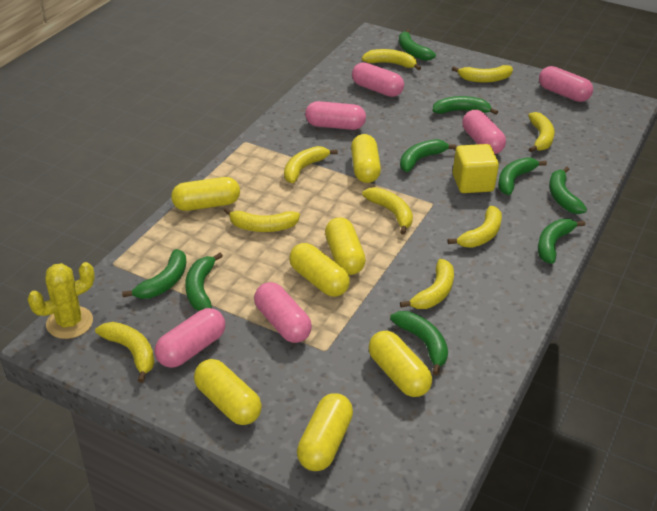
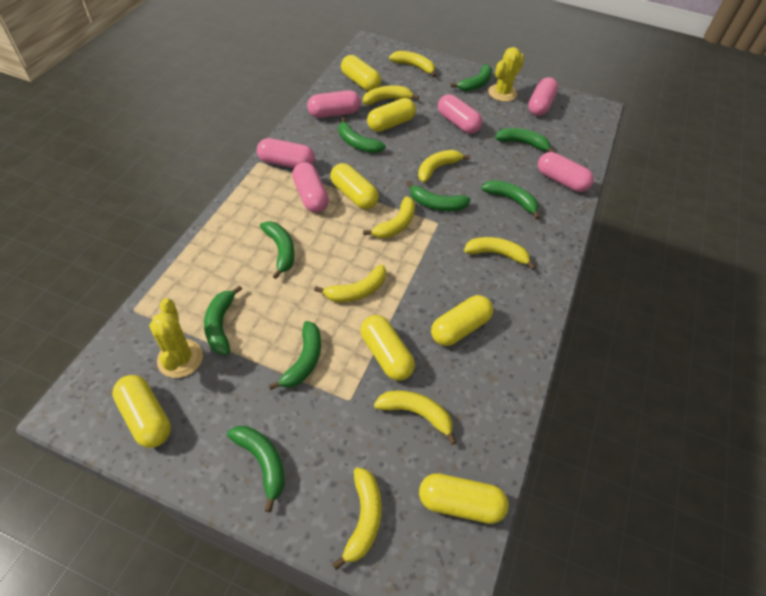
yellow banana: [95,322,155,383] [224,207,300,232] [284,146,338,183] [362,49,421,70] [362,187,413,235] [400,259,454,309] [448,206,502,248] [452,65,513,83] [528,112,555,152] = 9 -> [314,265,386,302] [332,467,382,570] [363,85,419,105] [363,196,415,238] [374,391,457,445] [389,51,436,77] [418,150,470,183] [464,237,536,270] = 8
yellow cactus: [27,262,95,339] = 1 -> [149,298,203,378] [488,47,524,102] = 2
yellow cube: [453,144,499,193] = 1 -> none = 0

